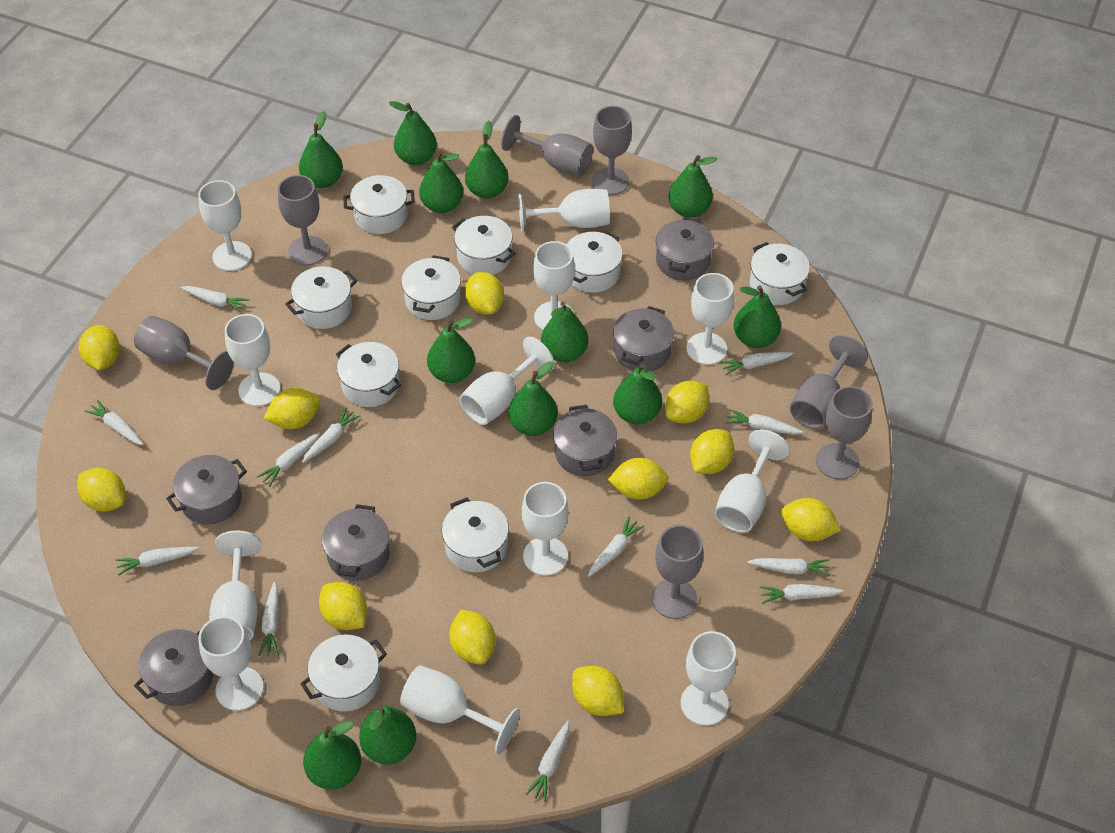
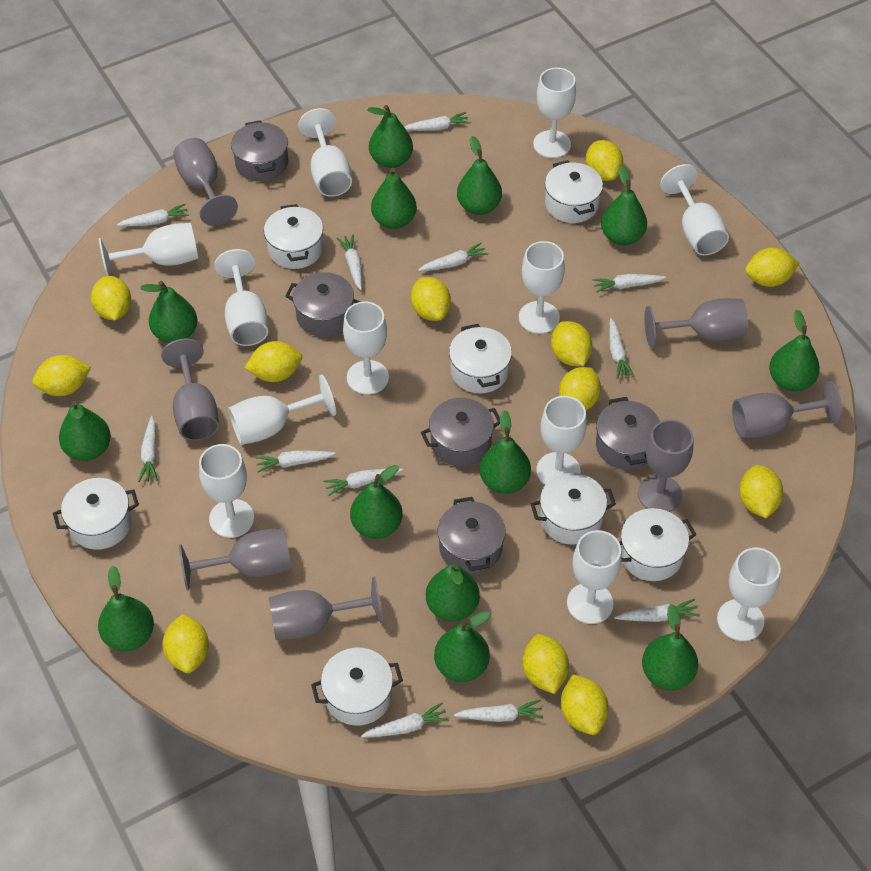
green pear: [299,111,343,188] [303,721,361,789] [359,705,416,764] [389,101,437,165] [419,151,463,213] [427,318,475,383] [465,121,509,199] [508,361,558,436] [541,302,588,362] [613,364,662,424] [668,155,717,218] [733,285,781,348] = 12 -> [59,401,111,461] [98,566,154,651] [140,281,197,343] [350,465,403,539] [367,105,413,168] [371,168,417,229] [426,563,480,622] [434,611,491,682] [457,136,502,215] [479,410,531,494] [601,165,647,245] [642,604,698,690] [769,309,820,392] = 13
grey pot: [134,629,214,706] [166,455,247,525] [322,504,390,581] [553,405,617,476] [613,306,674,371] [656,217,714,280] = 6 -> [231,120,288,182] [285,272,361,337] [421,398,500,467] [437,497,506,574] [596,397,660,470] = 5
white pot: [285,267,357,329] [300,634,387,712] [336,342,402,407] [343,175,415,234] [401,255,461,320] [442,498,509,572] [452,216,516,275] [566,231,623,293] [750,242,810,305] = 9 -> [53,478,139,550] [264,204,323,269] [311,648,403,726] [449,324,512,393] [531,473,616,545] [545,160,603,223] [619,508,697,581] = 7
yellow lemon: [77,468,125,512] [79,325,120,370] [264,388,320,429] [319,582,367,630] [449,610,495,665] [465,272,504,315] [572,666,623,716] [607,458,669,500] [665,381,709,424] [690,429,734,474] [781,498,841,541] = 11 -> [32,355,91,396] [91,276,131,320] [162,614,209,673] [244,341,302,382] [411,277,451,321] [522,634,569,694] [551,321,592,366] [559,367,601,410] [561,674,609,735] [586,140,623,181] [739,465,783,518] [745,247,800,287] = 12

